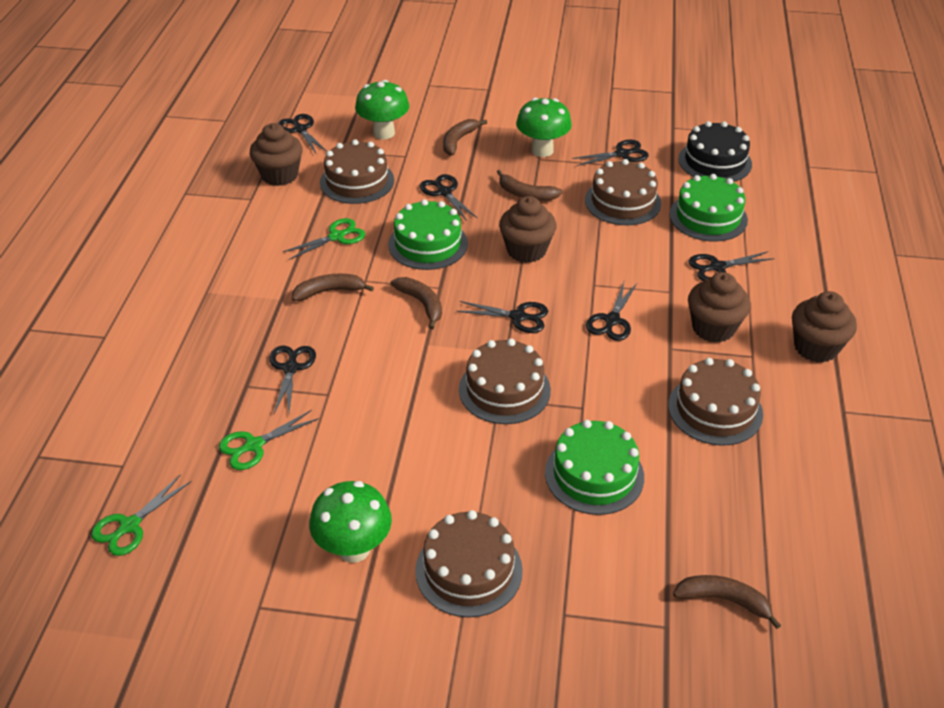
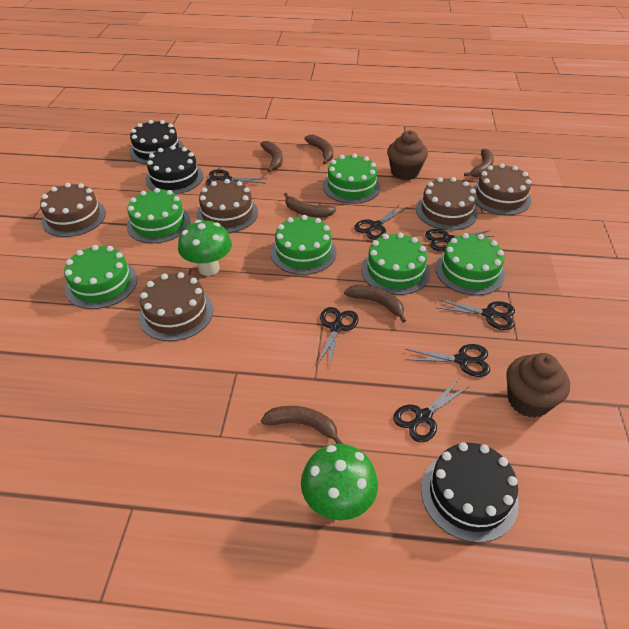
black cake: [678,121,752,182] = 1 -> [129,120,184,165] [145,145,203,194] [421,442,519,543] = 3
brown banana: [292,274,374,301] [391,277,442,330] [443,119,487,155] [497,170,563,201] [673,575,781,629] = 5 -> [260,141,283,172] [261,406,343,444] [284,193,336,217] [304,135,333,164] [344,285,406,323] [464,149,494,177] = 6
brown cupcake: [250,123,303,186] [499,196,557,263] [688,272,751,343] [792,291,857,363] = 4 -> [387,130,428,180] [506,353,570,418] = 2
green cake: [388,199,468,270] [545,420,644,515] [669,174,748,242] = 3 -> [64,245,137,309] [127,188,190,244] [271,215,337,275] [323,153,381,204] [361,233,430,295] [435,233,505,296] = 6
green mushroom: [309,481,392,563] [355,80,409,139] [516,98,572,157] = 3 -> [178,220,232,276] [301,444,378,520] = 2
green scissors: [91,474,192,556] [219,410,319,470] [283,218,365,260] = 3 -> none = 0

